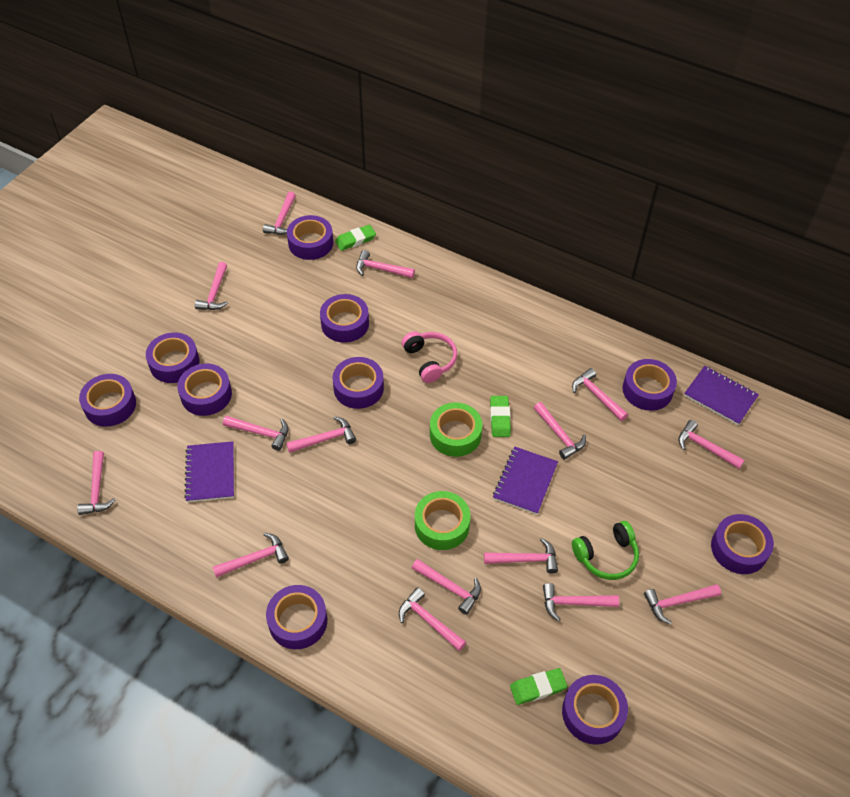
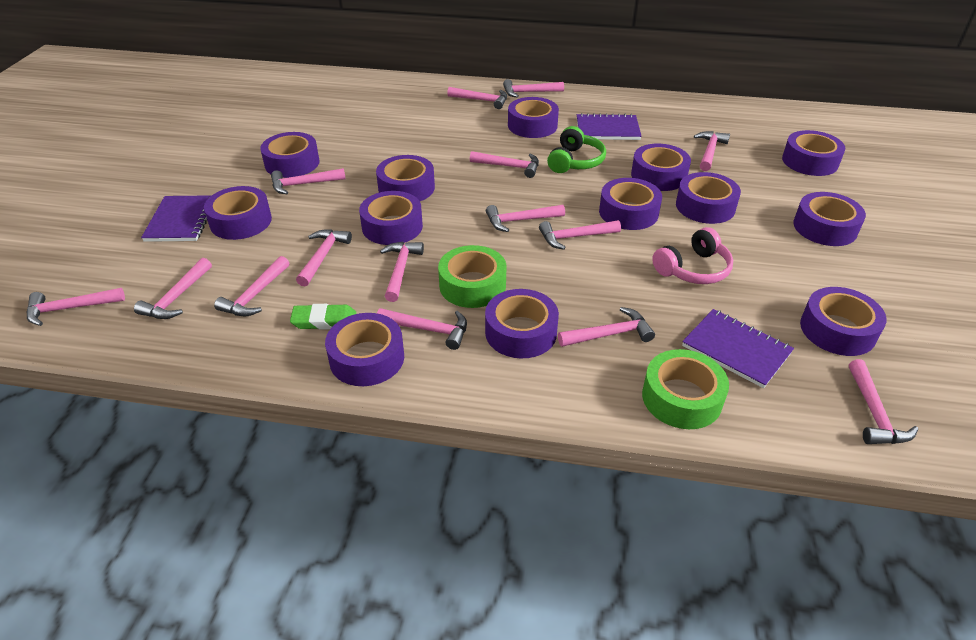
green eraser: [335,225,376,251] [490,396,511,437] [510,668,567,705] = 3 -> [290,304,356,330] = 1
purple tape: [79,374,136,427] [146,332,200,383] [177,363,232,416] [266,585,327,649] [287,215,333,260] [320,294,369,343] [332,357,384,409] [562,675,628,745] [623,359,677,411] [711,514,774,574] = 10 -> [204,186,272,240] [260,132,320,178] [325,313,404,386] [359,191,423,245] [376,155,435,201] [485,289,559,358] [508,97,559,138] [599,178,662,230] [631,144,691,191] [676,172,741,224] [782,130,845,176] [793,192,866,246] [800,287,887,356] = 13

